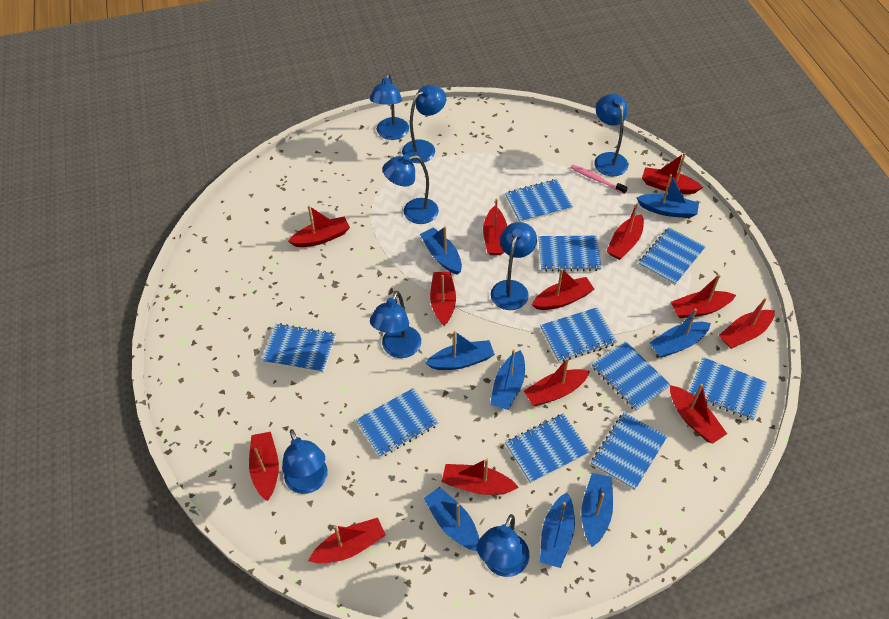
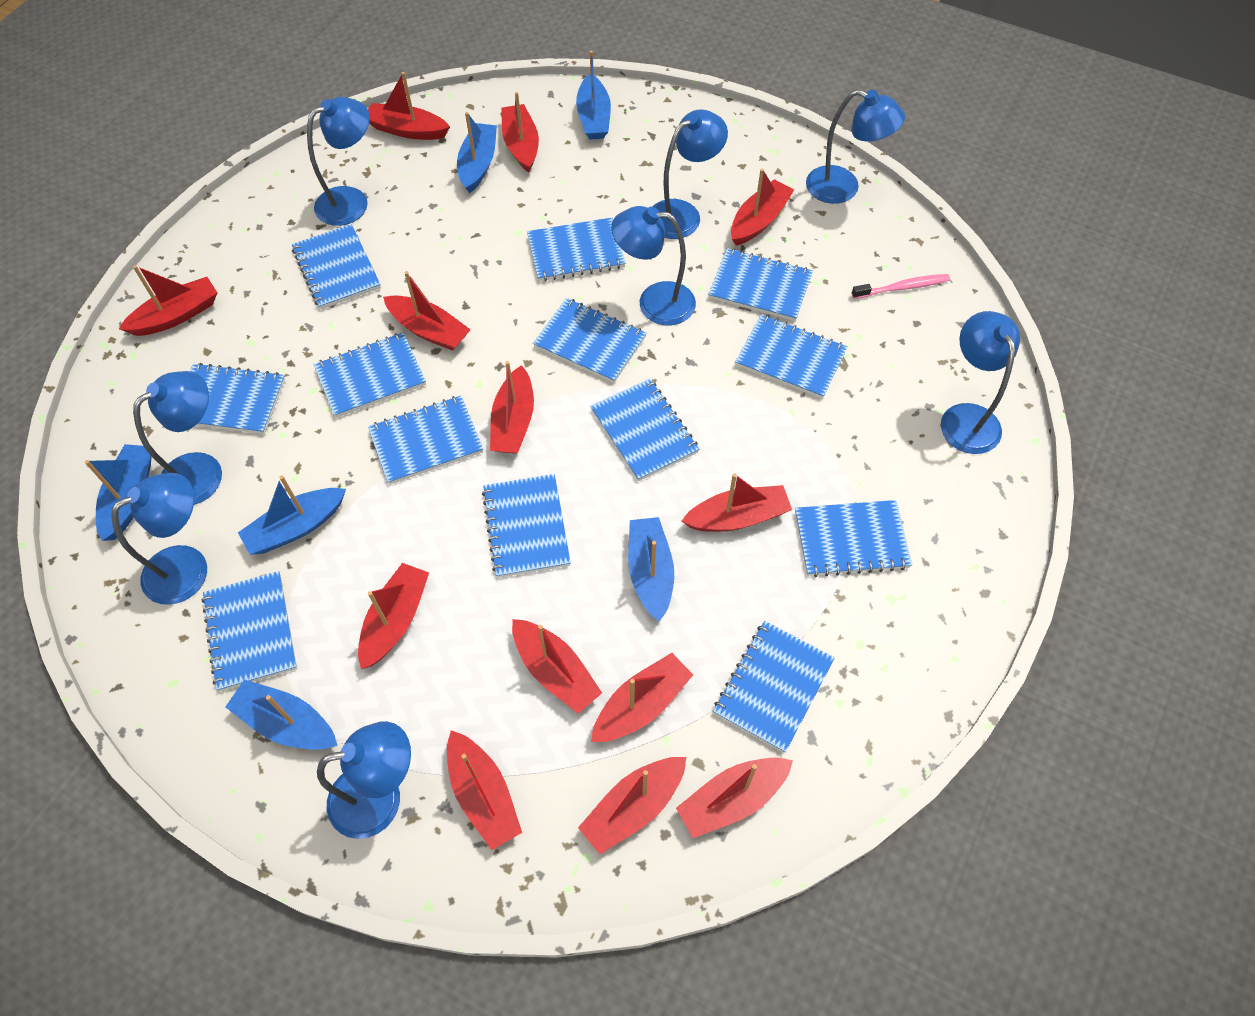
blue boat: [420,226,462,275] [424,487,479,551] [425,331,495,370] [490,349,525,410] [540,492,575,568] [581,473,613,547] [636,174,699,218] [650,309,711,358] = 8 -> [85,444,152,541] [225,679,338,750] [238,476,346,555] [457,112,497,193] [576,51,611,140] [628,517,674,622] = 6
blue notebook: [261,323,336,373] [356,388,439,458] [505,179,573,222] [505,414,590,484] [539,236,601,272] [540,307,617,362] [591,412,667,490] [592,341,671,411] [639,227,706,285] [689,357,767,421] = 10 -> [190,363,285,434] [202,571,297,691] [292,224,381,309] [314,333,426,418] [368,396,483,485] [482,474,571,578] [527,217,626,282] [533,298,647,383] [590,379,699,481] [708,248,813,321] [713,621,835,753] [735,314,848,399] [795,500,912,577] = 13

